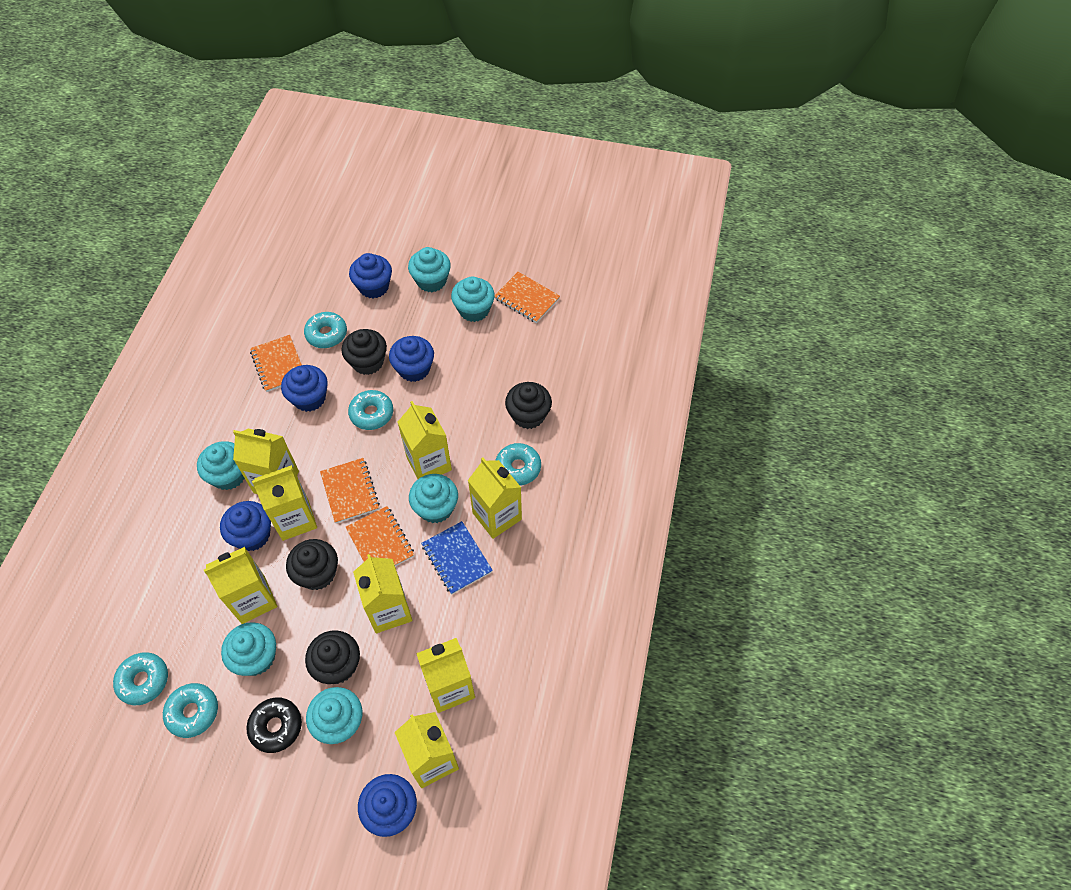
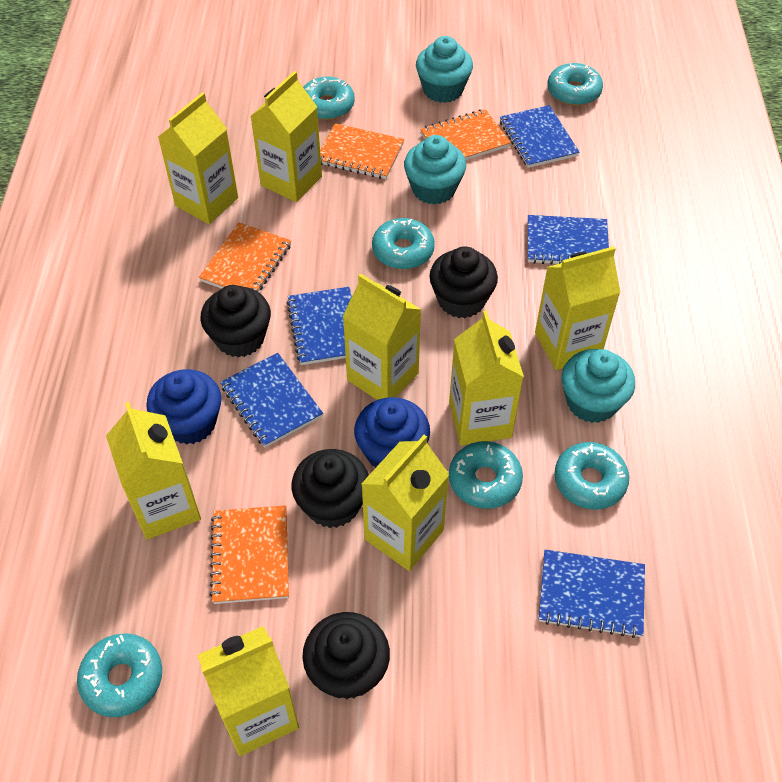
black donut: [246,697,302,753] = 1 -> none = 0
blue cupcake: [220,501,271,551] [281,365,328,412] [349,253,392,298] [358,774,417,837] [389,336,434,382] = 5 -> [146,369,221,445] [354,397,430,468] = 2
blue notebook: [421,521,493,595] = 1 -> [220,353,323,448] [287,287,352,365] [500,105,580,168] [528,215,609,265] [539,550,645,638] = 5
turquoise cupcake: [197,441,245,490] [221,622,276,676] [306,687,362,744] [408,247,451,292] [409,474,458,523] [451,276,495,322] = 6 -> [404,135,466,205] [416,36,473,103] [562,349,635,423] = 3
turquoise donut: [113,652,168,705] [163,683,218,738] [304,312,347,348] [348,390,393,430] [496,443,541,485] = 5 -> [77,633,162,717] [303,77,355,120] [372,218,435,269] [449,441,523,509] [547,63,603,106] [554,442,629,510] = 6

